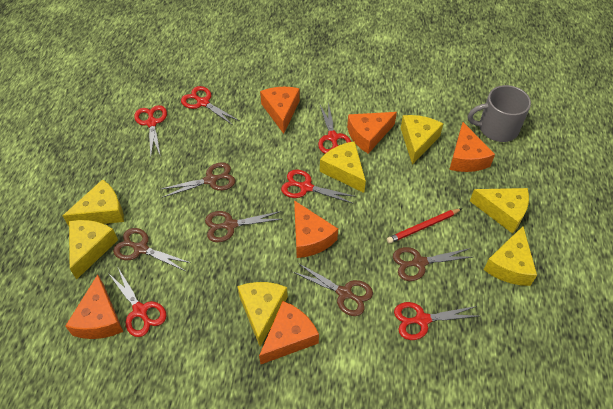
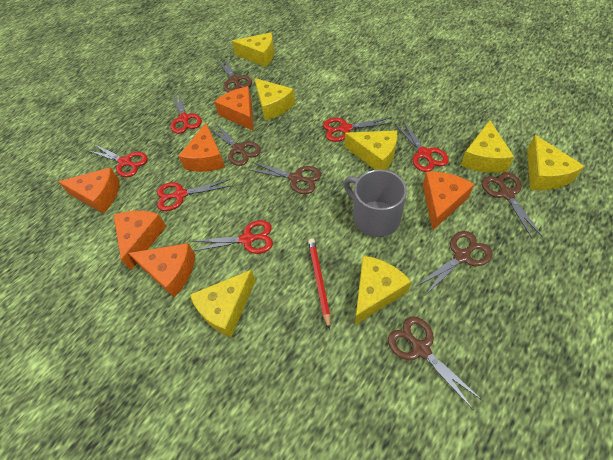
brown scissors: [113,228,191,271] [161,162,235,198] [205,211,282,242] [293,263,373,316] [393,247,472,281] = 5 -> [209,124,261,166] [217,57,252,92] [250,162,321,194] [388,317,482,409] [415,231,493,295] [482,172,543,238] = 6

